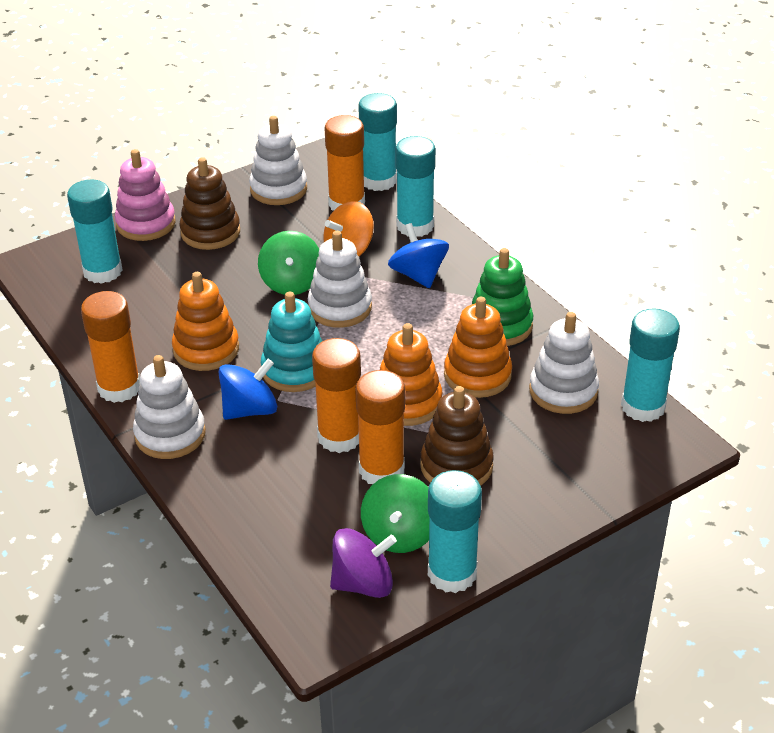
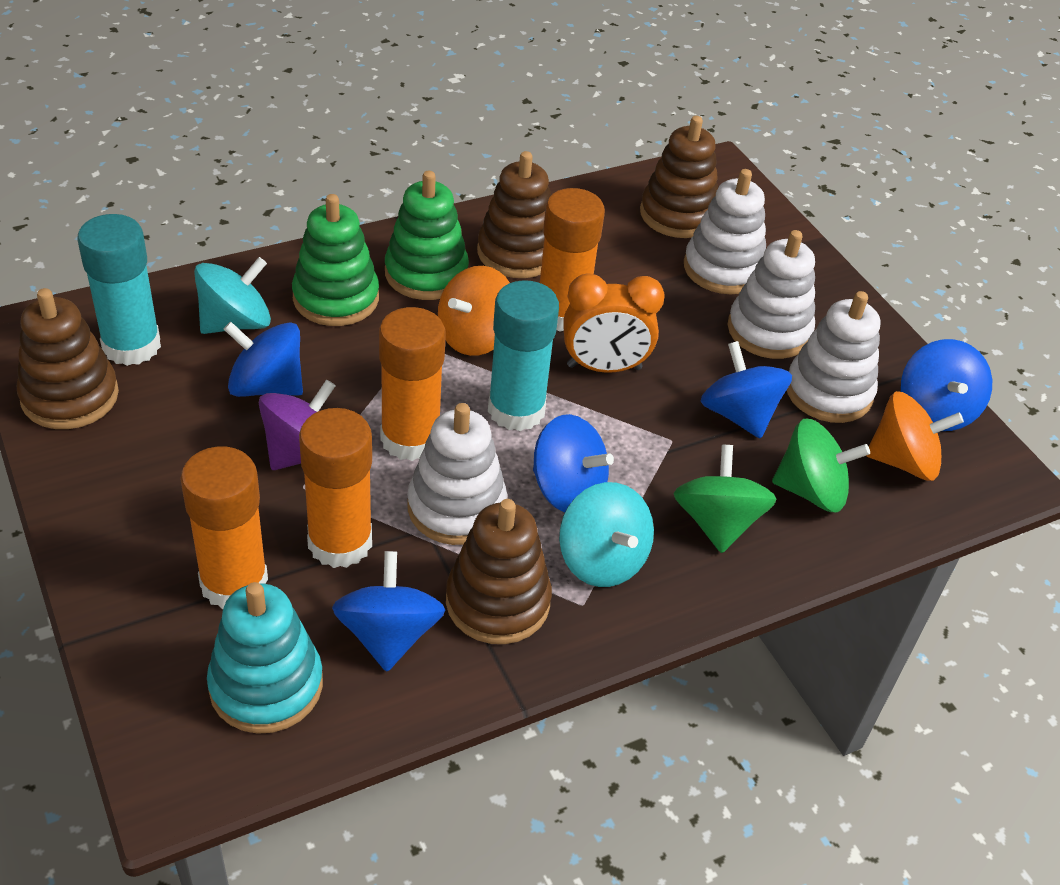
blue spinning top: [218,359,277,420] [388,223,449,288] = 2 -> [224,322,303,397] [332,551,445,672] [533,414,614,512] [700,341,792,439] [901,339,992,431] = 5
brown stacking toy: [179,157,240,250] [420,386,494,486] = 2 -> [17,288,119,429] [446,499,552,644] [477,151,551,278] [640,116,718,238] = 4
green stacking toy: [471,248,533,346] = 1 -> [292,194,379,326] [385,171,469,300] = 2
orange clock: none = 0 -> [563,273,665,373] = 1
orange spinning top: [323,201,374,257] = 1 -> [438,266,510,356] [866,391,964,481] = 2
orange stacking toy: [172,272,239,371] [380,323,443,426] [444,297,512,398] = 3 -> none = 0
pink stacking toy: [115,149,176,241] = 1 -> none = 0
turquoise glue stick: [67,180,123,284] [358,93,397,191] [395,136,436,237] [428,470,482,593] [621,308,680,422] = 5 -> [77,214,161,366] [488,280,559,431] = 2
turquoise spinning top: none = 0 -> [194,257,271,334] [559,482,654,587] = 2

